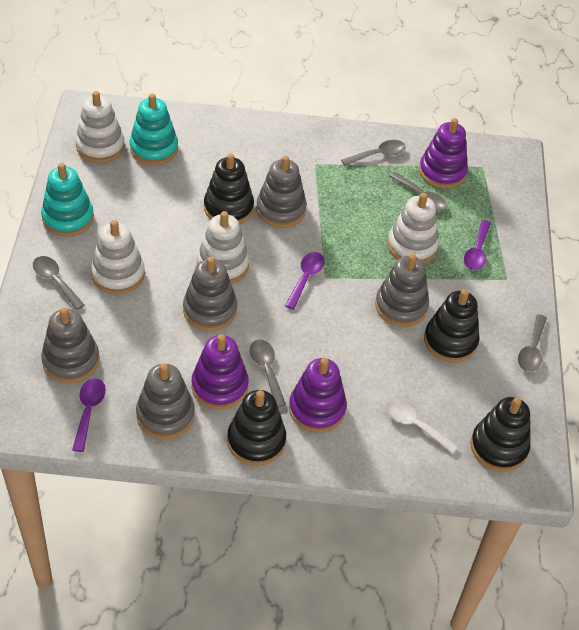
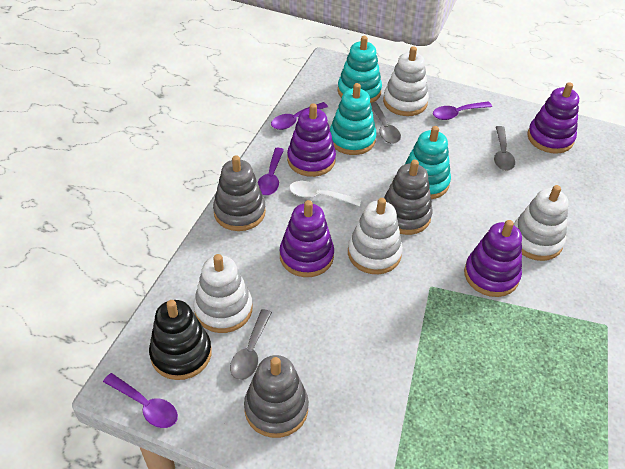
black stacking toy: [204,153,254,224] [227,390,286,466] [424,289,480,363] [470,397,530,472] = 4 -> [149,300,212,380] = 1
grey spoon: [33,256,85,310] [250,339,286,407] [341,140,406,166] [389,172,447,211] [518,314,547,372] = 5 -> [230,309,272,380] [371,102,401,144] [494,126,515,171] = 3
grey stacking toy: [41,307,99,383] [136,363,195,439] [183,257,237,331] [256,155,307,228] [375,254,429,327] = 5 -> [213,155,266,231] [244,355,309,438] [384,160,432,235] = 3
purple spoon: [72,378,106,452] [285,252,325,309] [464,220,491,270] = 3 -> [103,373,178,428] [258,148,284,195] [271,102,328,130] [433,101,492,120] = 4
purple stacking toy: [192,334,249,410] [289,358,347,433] [419,118,468,189] = 3 -> [280,200,334,277] [287,103,336,177] [464,220,522,297] [527,82,579,153] = 4
turquoise stacking toy: [41,163,94,236] [130,93,178,165] = 2 -> [330,83,377,155] [338,36,382,103] [404,126,451,199] = 3

